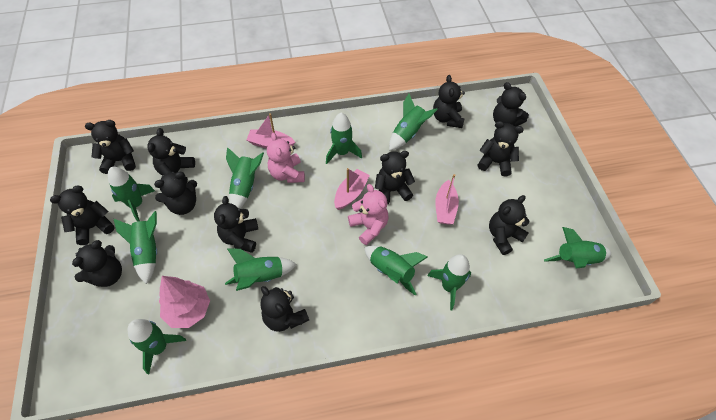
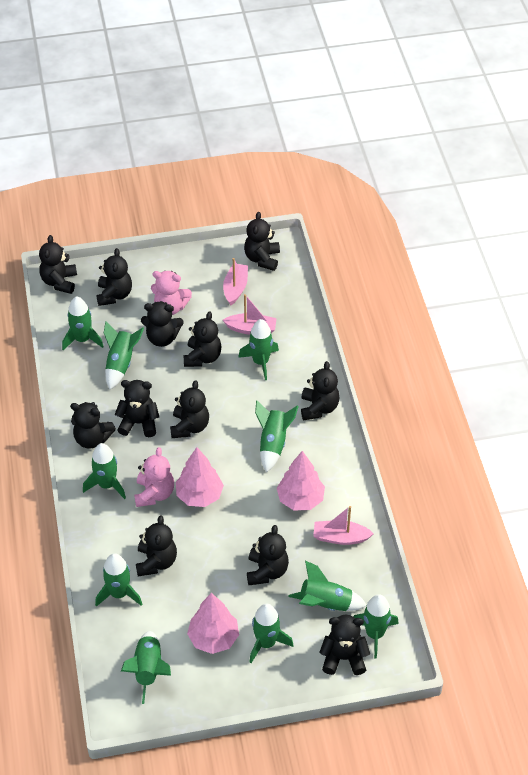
pink tree: [159,276,210,328] = 1 -> [176,447,224,507] [187,593,239,654] [277,451,325,510] = 3

